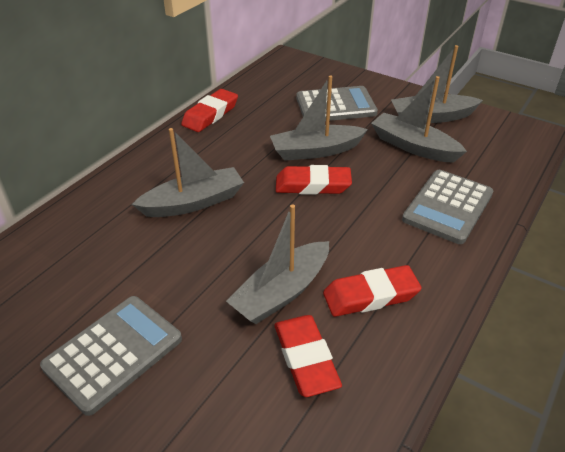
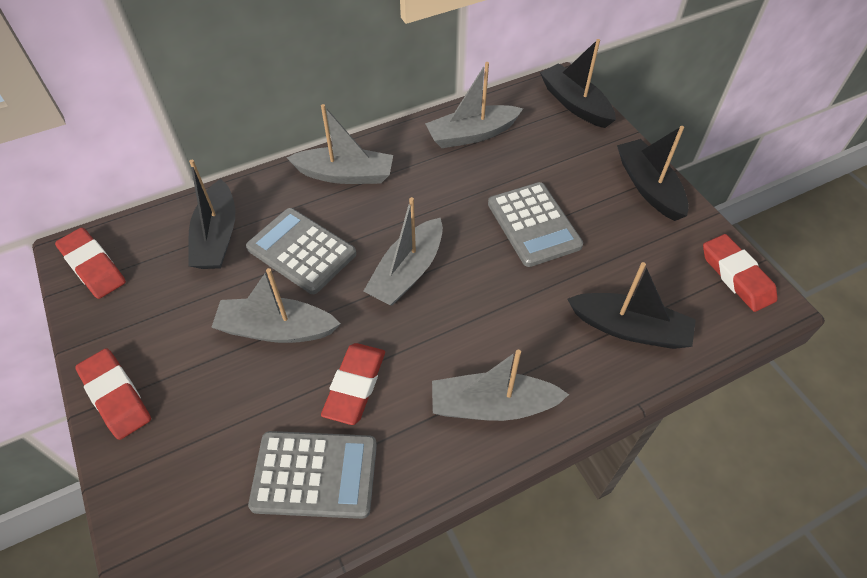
black boat: none = 0 -> [188,160,235,269] [540,39,616,128] [567,262,696,349] [617,126,689,221] = 4

